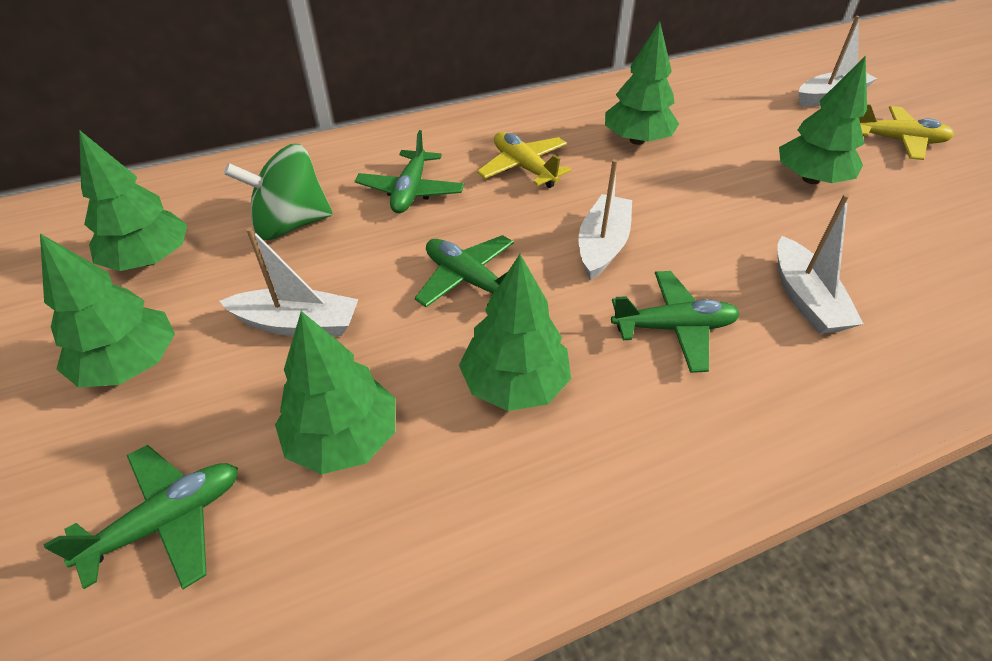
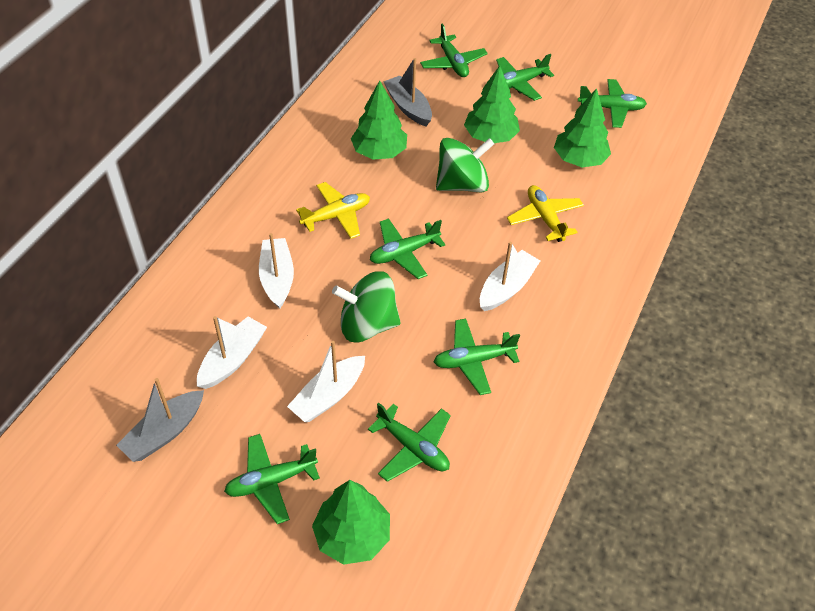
green plane: [44,445,238,589] [355,130,464,213] [415,235,514,307] [611,271,740,373] = 4 -> [224,434,320,524] [368,402,451,482] [370,218,445,279] [420,23,488,77] [434,319,520,395] [496,54,554,101] [578,79,647,128] = 7
green spinning top: [224,144,333,240] = 1 -> [332,271,401,343] [436,138,494,192] = 2
green tree: [40,234,175,388] [79,130,188,271] [275,311,395,474] [459,254,571,411] [605,21,679,145] [779,55,867,184] = 6 -> [312,480,390,565] [351,81,407,159] [464,66,520,143] [554,88,611,167] = 4
grey boat: none = 0 -> [116,378,204,462] [384,58,432,126] = 2

